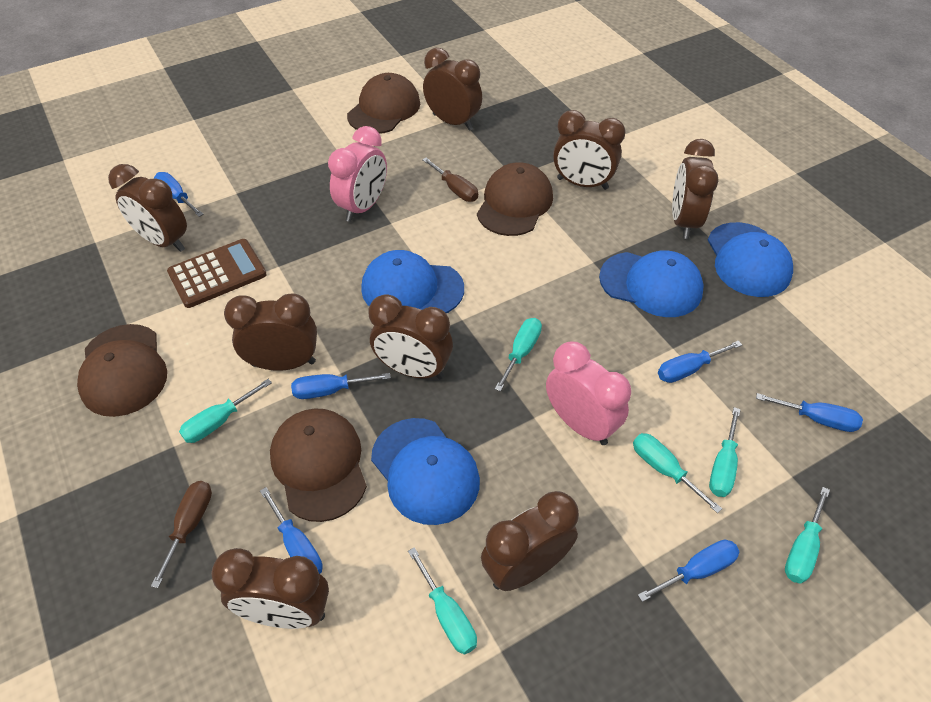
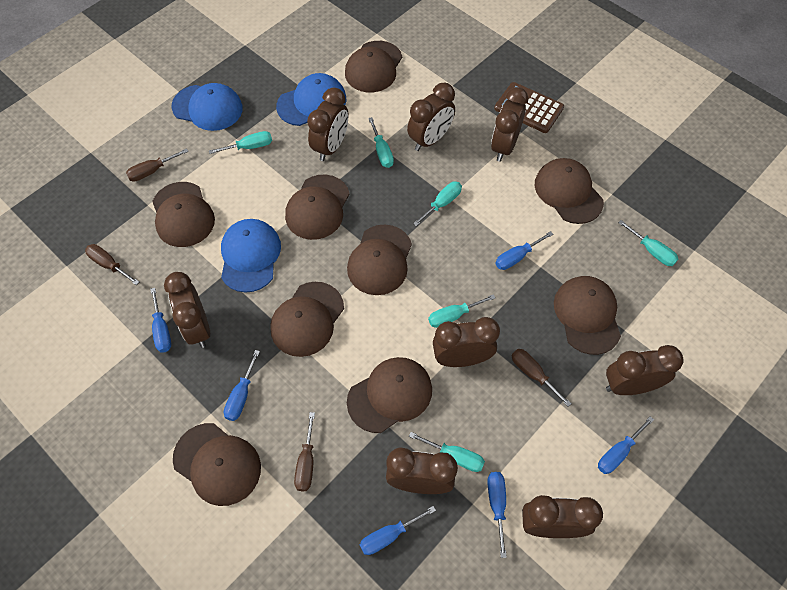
blue cap: [361,250,464,313] [371,418,480,525] [599,250,704,317] [708,222,793,297] = 4 -> [171,83,243,131] [221,219,281,293] [276,73,346,126] = 3
brown cap: [77,324,167,417] [270,409,367,522] [347,73,420,134] [477,162,553,236] = 4 -> [152,182,215,247] [173,423,261,506] [270,282,344,357] [285,174,350,240] [345,41,402,92] [347,224,412,295] [347,357,432,433] [535,158,604,224] [554,276,621,355] = 9
brown screwdriver: [151,481,212,588] [422,158,478,202] = 2 -> [85,244,139,285] [126,148,189,182] [294,412,315,491] [512,349,572,407] = 4
pink clock: [328,126,387,222] [546,342,631,445] = 2 -> none = 0

